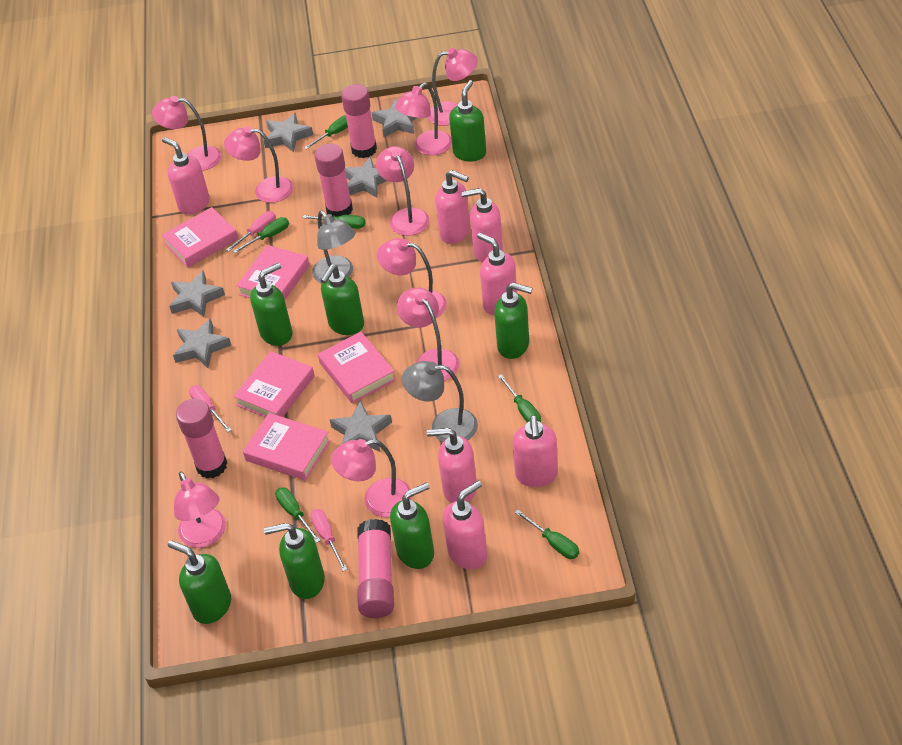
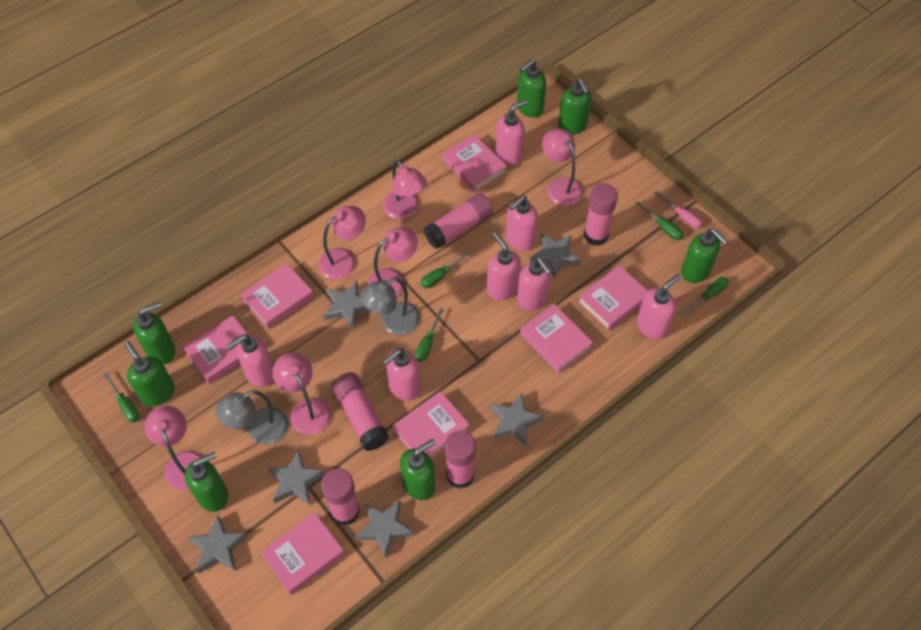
green screwdriver: [233,217,289,253] [275,487,321,543] [302,215,365,229] [304,115,348,149] [498,374,541,423] [515,510,579,559] = 6 -> [103,372,140,422] [415,308,444,362] [421,252,471,288] [636,202,683,240] [682,277,729,315] = 5
pink book: [162,207,238,267] [233,351,315,417] [236,245,310,299] [243,413,330,480] [318,332,396,403] = 5 -> [183,315,247,384] [240,263,314,329] [261,512,345,595] [392,391,470,458] [443,134,507,193] [520,304,593,374] [578,265,648,331] = 7
pink glue stick: [176,398,227,478] [314,144,353,217] [341,84,377,158] [357,519,394,618] = 4 -> [321,468,360,525] [332,372,389,451] [423,193,493,249] [445,431,476,489] [584,183,618,246] = 5
pink lamp: [152,96,222,171] [174,471,226,548] [224,126,293,203] [331,439,412,517] [376,146,429,236] [377,238,447,318] [395,83,452,155] [397,288,459,381] [428,48,478,126] = 9 -> [145,406,202,490] [272,353,331,435] [318,206,366,279] [367,227,418,297] [383,160,427,219] [542,129,583,206] = 6
pink screwdriver: [189,385,231,432] [226,211,276,252] [310,509,347,571] = 3 -> [655,191,703,229] = 1

